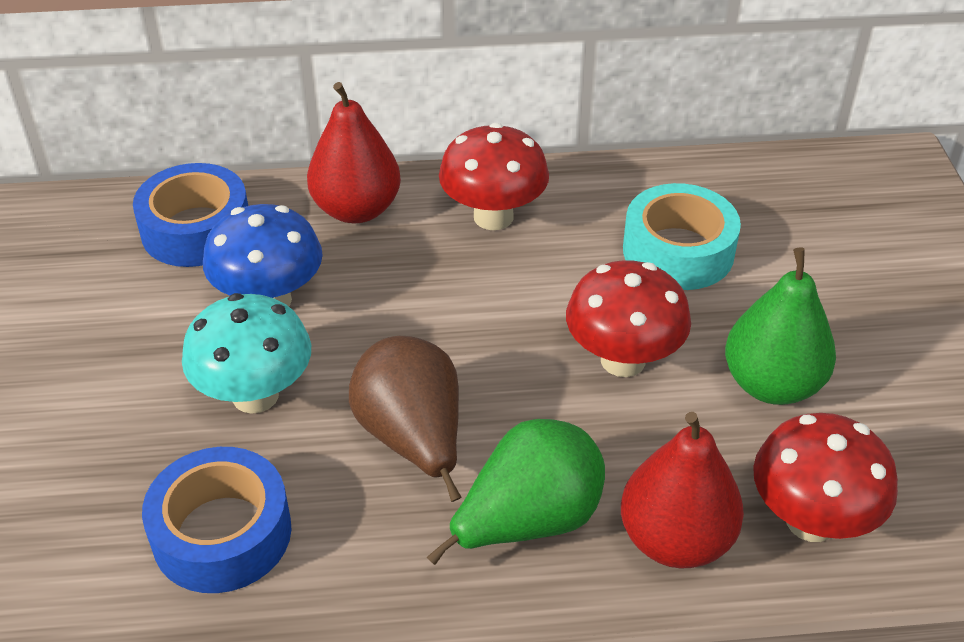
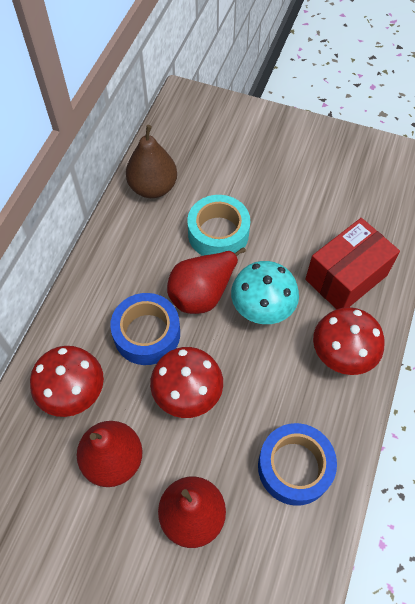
blue mushroom: [203,204,323,306] = 1 -> none = 0
green pear: [427,419,605,565] [725,248,836,405] = 2 -> none = 0
red box: none = 0 -> [305,218,400,309] = 1
red pear: [307,82,401,223] [621,412,744,568] = 2 -> [77,421,143,487] [158,477,226,548] [167,247,246,314] = 3

